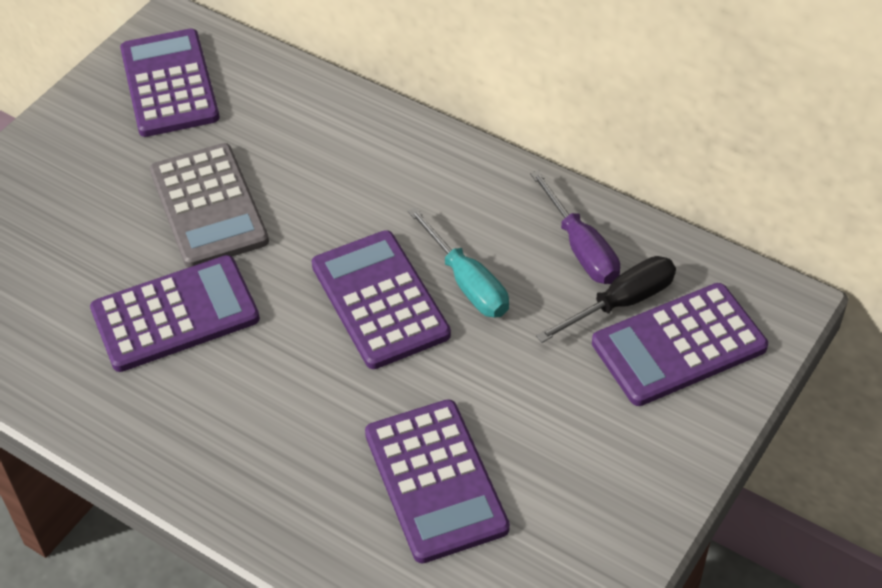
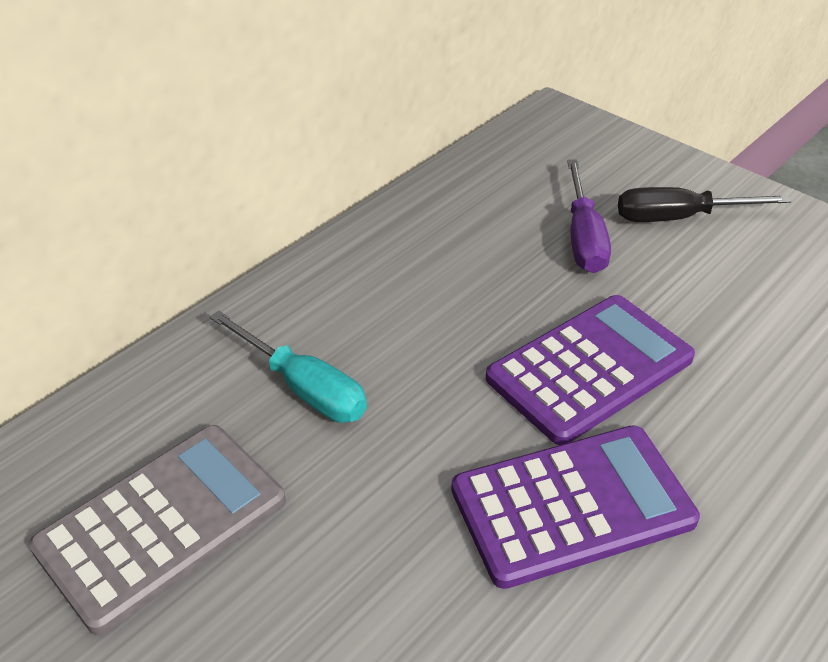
purple calculator: [90,255,260,372] [120,29,220,137] [311,230,451,369] [365,399,510,564] [592,283,768,406] = 5 -> [451,425,700,589] [486,295,695,445] = 2

